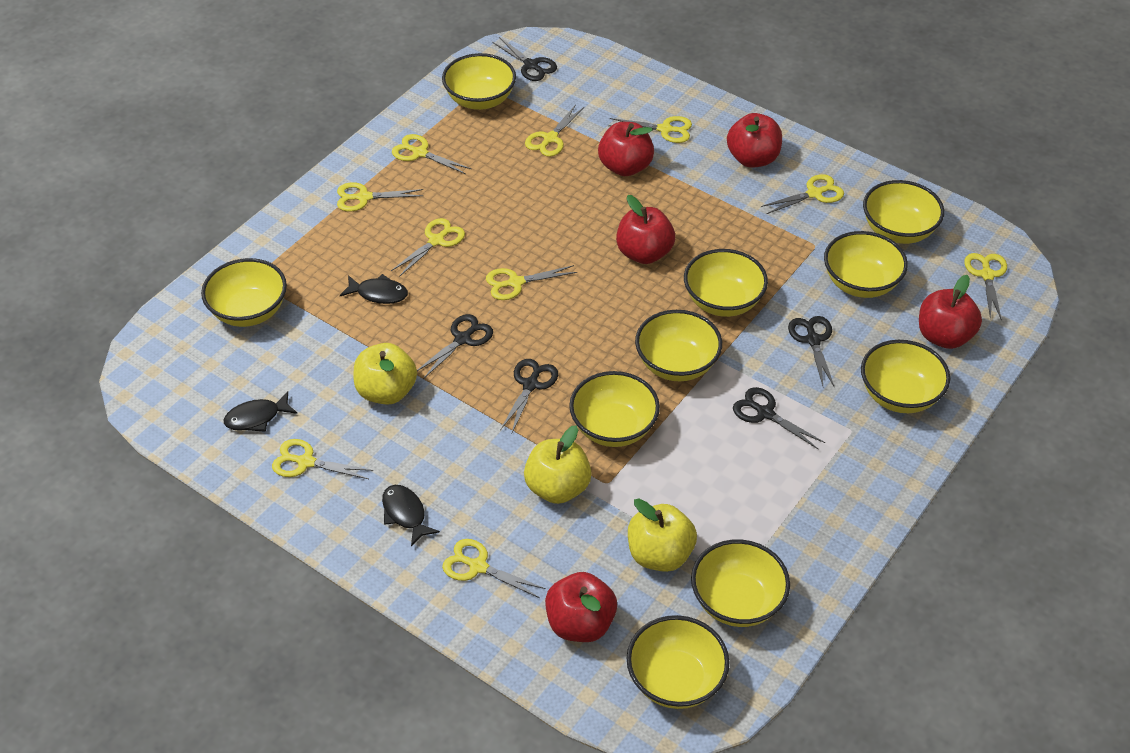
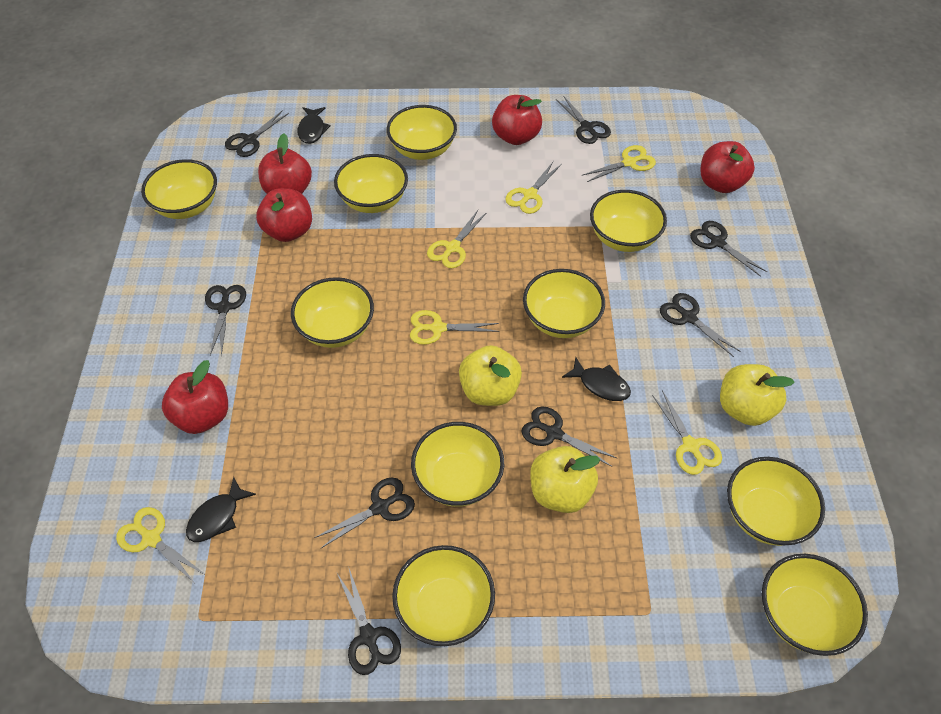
black scissors: [417,314,493,379] [492,37,557,81] [500,359,558,435] [733,387,825,450] [788,316,835,388] = 5 -> [205,285,246,357] [225,110,289,157] [314,477,415,549] [337,569,401,675] [522,407,617,467] [556,96,611,144] [660,293,741,357] [690,221,767,277] = 8
yellow scissors: [272,439,373,479] [337,182,423,212] [391,218,465,277] [392,134,471,174] [442,539,546,598] [486,265,577,300] [525,104,584,157] [608,116,692,143] [761,174,844,214] [964,253,1007,321] = 10 -> [116,507,206,582] [410,310,499,345] [427,210,487,268] [505,161,562,214] [583,145,656,182] [652,390,722,475] = 6

